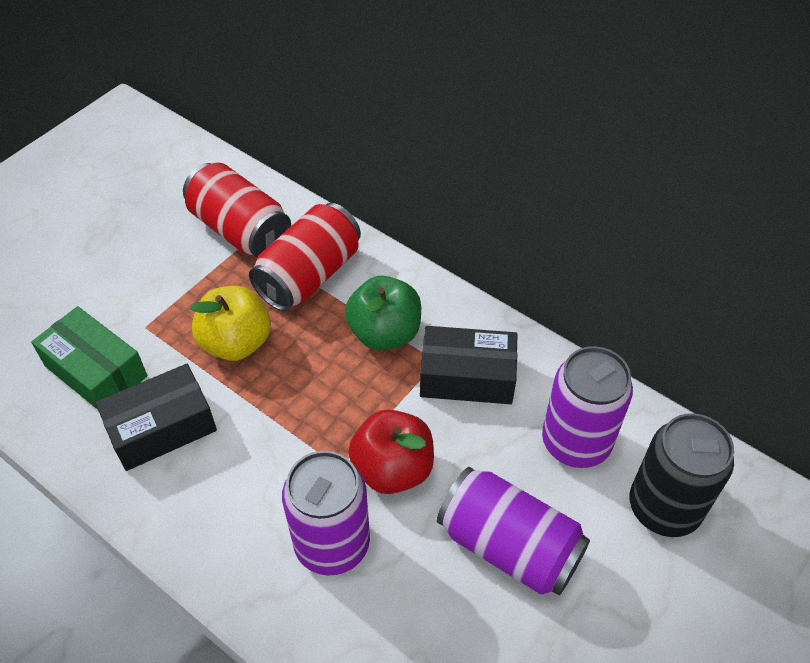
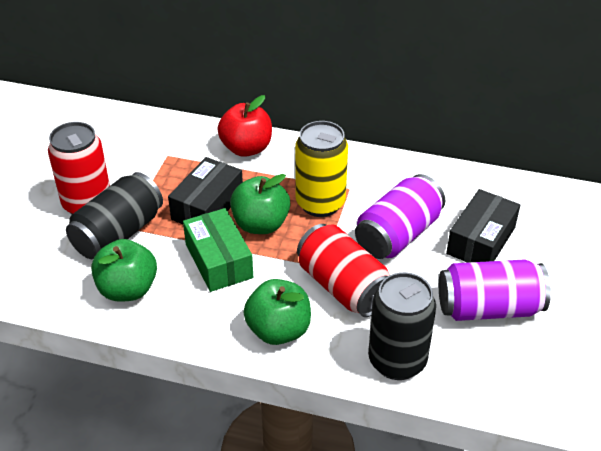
black can: [629,413,734,537] = 1 -> [66,172,163,259] [368,272,436,380] = 2
green apple: [345,276,421,350] = 1 -> [91,239,157,302] [230,174,291,234] [243,279,311,345] = 3
purple can: [282,451,370,575] [437,467,590,595] [542,346,633,468] = 3 -> [355,174,445,259] [439,259,551,321] = 2
yellow apple: [190,286,271,361] = 1 -> none = 0
yellow can: none = 0 -> [295,121,348,217] = 1

